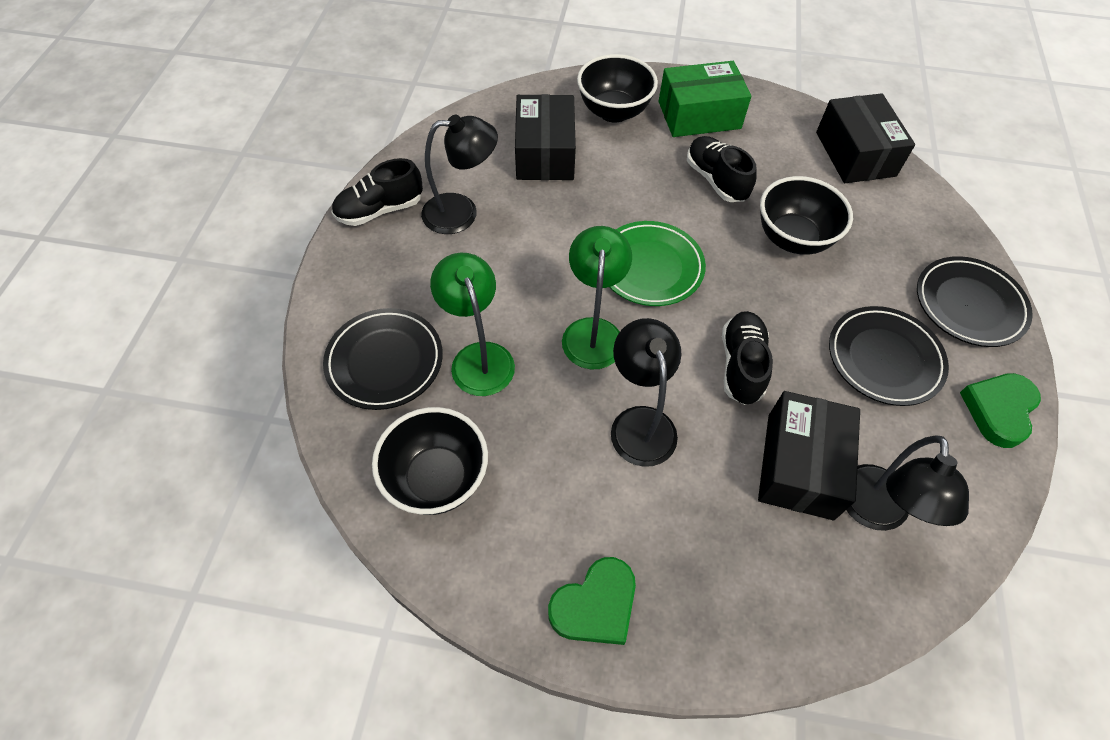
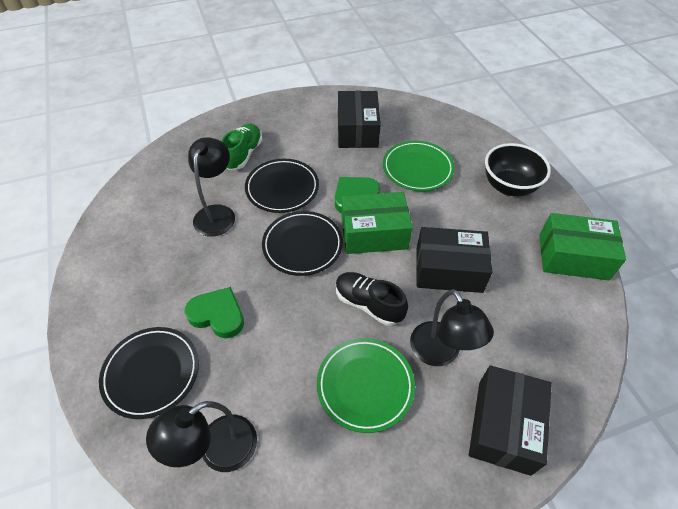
black bowl: [372,407,488,515] [577,54,658,123] [760,176,853,255] = 3 -> [485,143,551,196] = 1
black shoe: [332,158,423,226] [687,136,757,202] [722,311,773,405] = 3 -> [336,272,408,326] = 1
green box: [659,61,752,137] = 1 -> [342,192,412,254] [539,213,626,280] = 2
green lamp: [430,253,515,396] [562,226,632,370] = 2 -> none = 0
green plate: [610,221,706,306] = 1 -> [317,338,415,433] [383,141,455,191] = 2
green shoe: none = 0 -> [221,124,263,170] = 1

